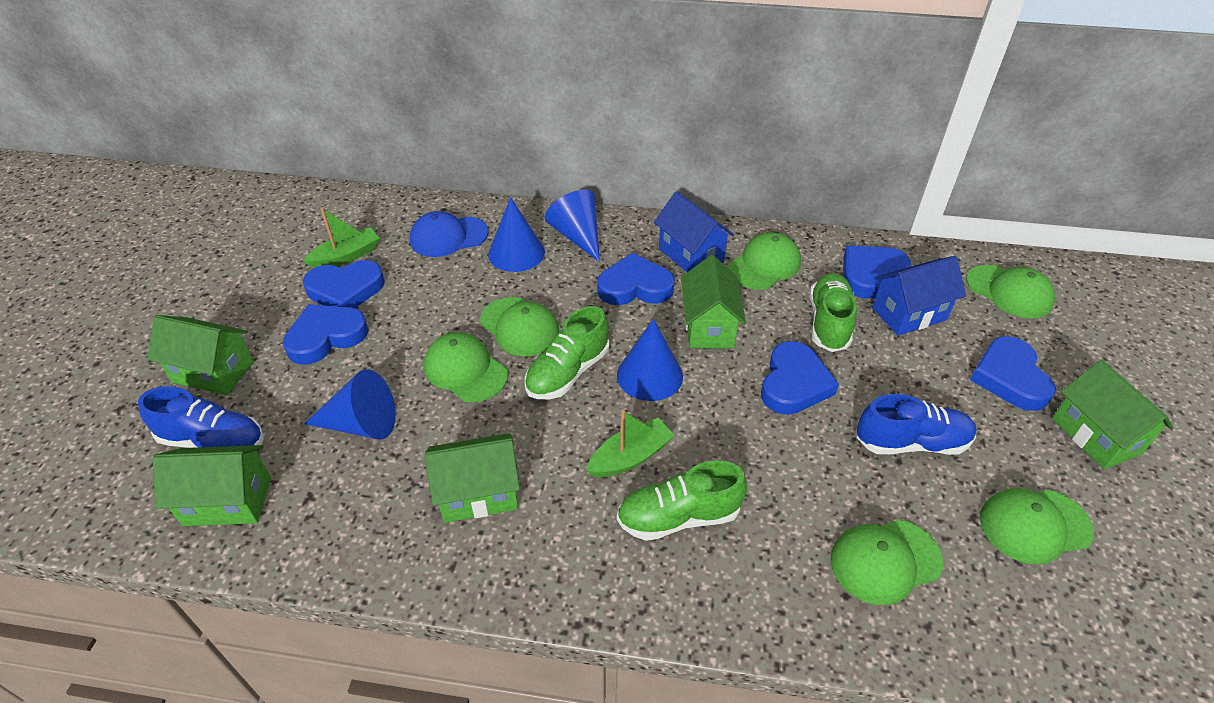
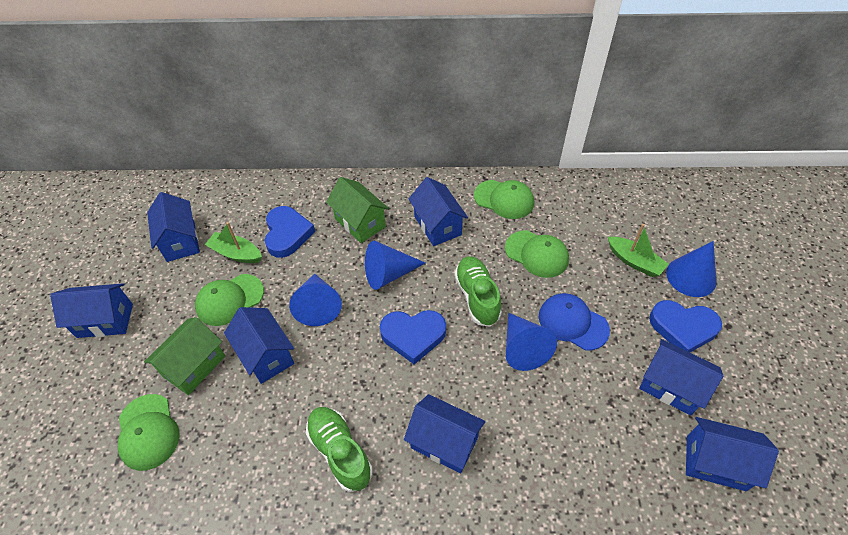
blue heart: [283,304,369,365] [303,260,385,308] [597,253,675,305] [761,341,839,415] [843,246,911,298] [970,336,1056,411] = 6 -> [265,206,315,258] [380,310,446,364] [649,300,722,352] = 3
blue house: [654,191,734,272] [872,256,966,336] = 2 -> [50,283,133,338] [147,192,200,262] [224,307,294,384] [404,394,485,473] [409,177,468,246] [639,339,723,415] [686,417,779,491] = 7
blue shoe: [138,386,264,448] [856,394,976,455] = 2 -> none = 0
green cap: [424,332,508,402] [480,297,560,356] [728,232,801,290] [830,519,943,605] [966,264,1055,318] [980,488,1094,564] = 6 -> [118,394,180,471] [195,274,264,326] [474,180,534,219] [505,230,569,278] = 4
green house: [147,315,254,395] [152,445,271,526] [425,433,520,523] [681,255,746,348] [1052,360,1174,469] = 5 -> [144,317,225,395] [326,177,389,243] = 2
green shoe: [525,306,609,399] [617,460,747,541] [810,273,857,352] = 3 -> [306,407,373,492] [454,256,502,327] = 2

